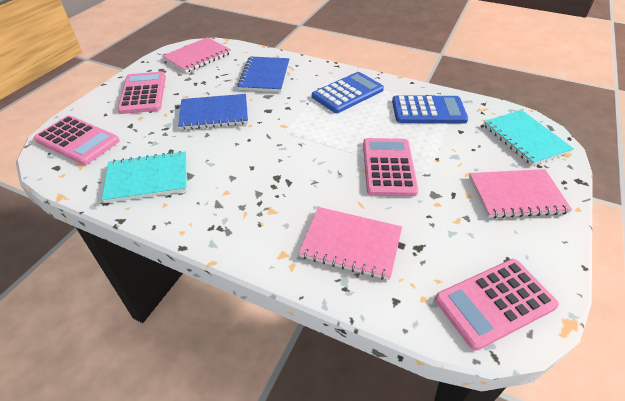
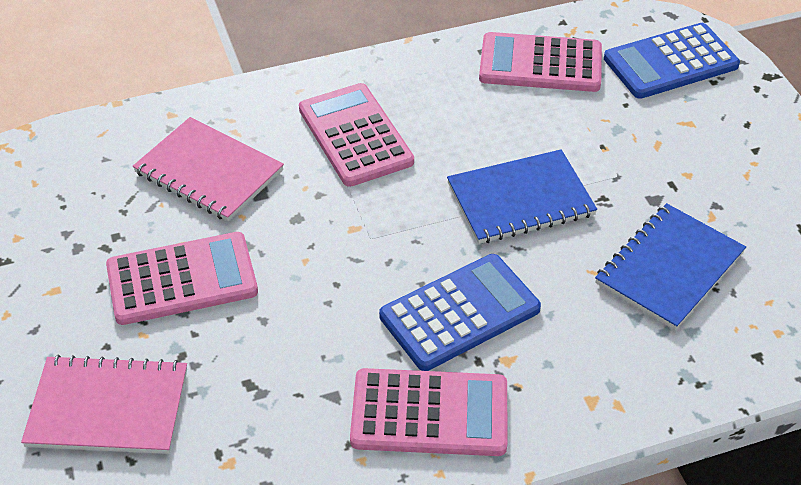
pink notebook: [162,37,231,73] [299,207,402,280] [469,169,572,218] = 3 -> [21,354,187,454] [133,117,284,222] = 2
turquoise notebook: [102,151,187,203] [483,110,574,166] = 2 -> none = 0

